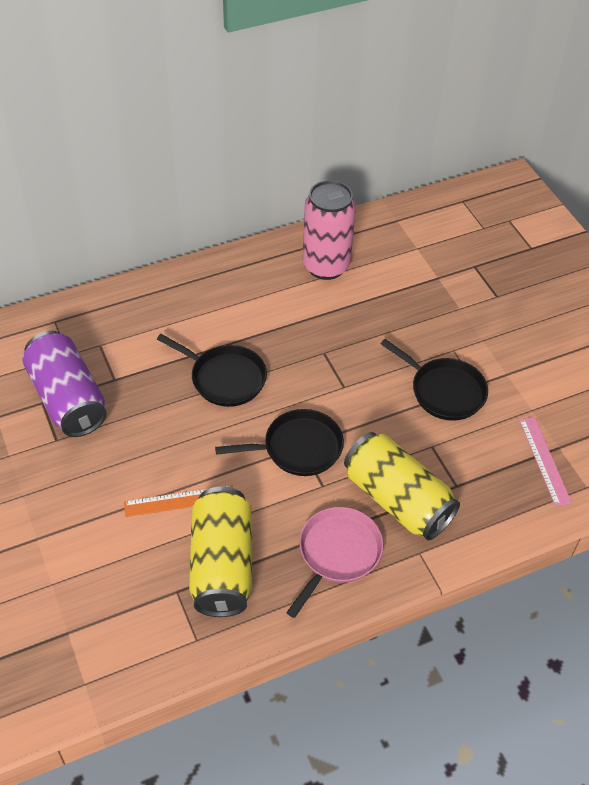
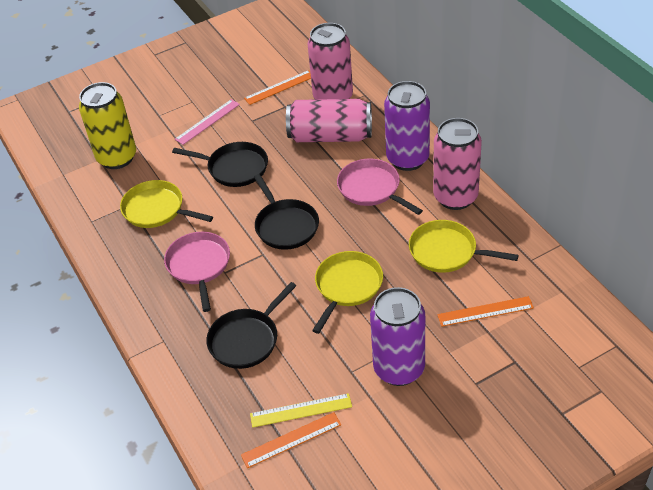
orange ruler: [124,485,233,517] = 1 -> [241,412,341,468] [244,70,311,105] [437,296,534,327] = 3
pink can: [302,180,356,280] = 1 -> [286,99,372,142] [308,23,353,100] [433,118,482,210] = 3
pink pan: [286,507,384,618] = 1 -> [164,232,230,312] [337,159,423,215] = 2
purple can: [22,331,107,437] = 1 -> [370,287,425,386] [384,81,430,171] = 2
yellow can: [189,487,252,617] [344,432,460,540] = 2 -> [79,82,136,169] = 1
yellow pan: none = 0 -> [120,180,213,228] [312,251,383,334] [409,220,519,273] = 3
yellow ruler: none = 0 -> [250,393,352,428] = 1

